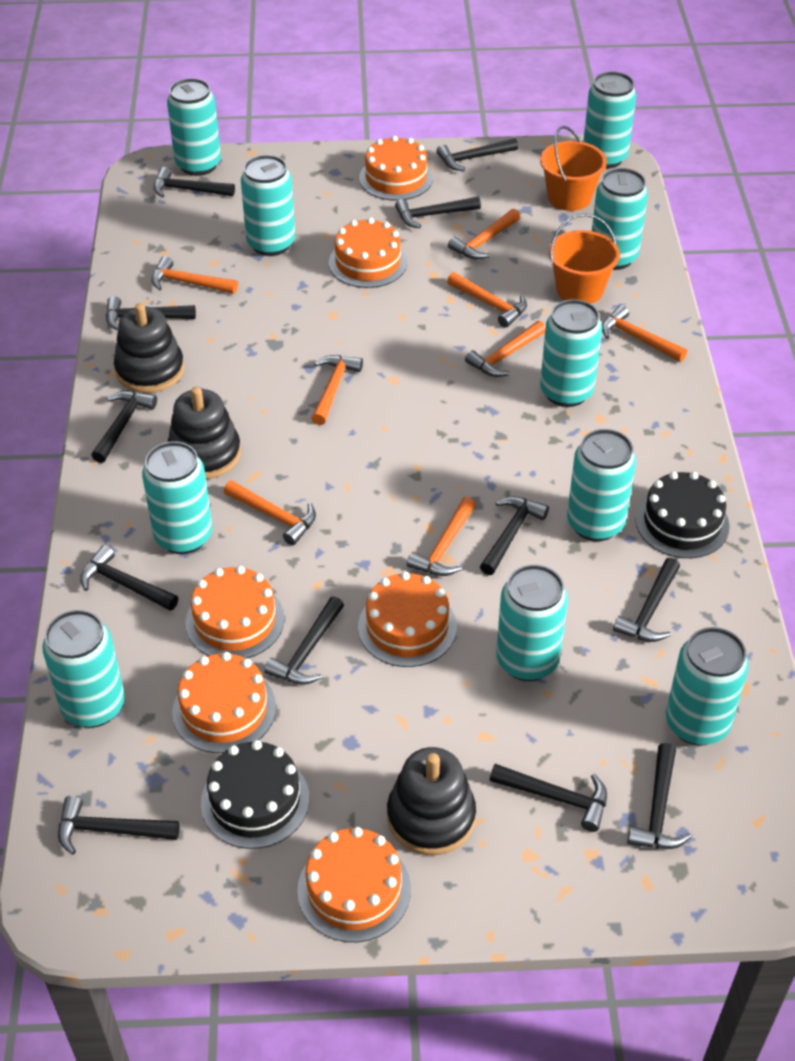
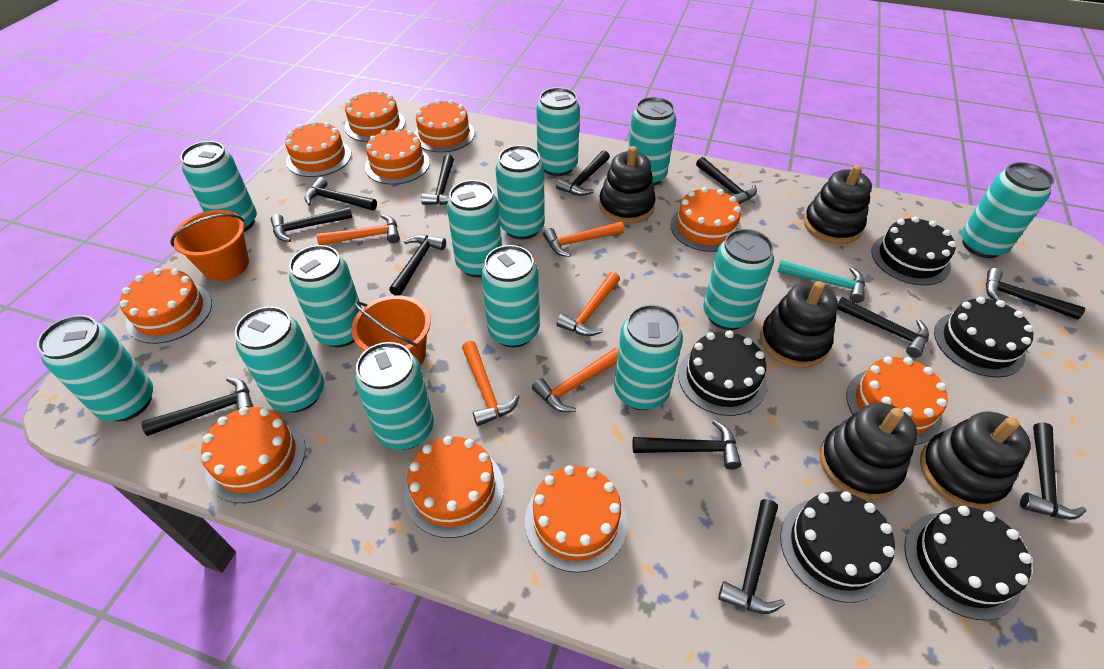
black cake: [201,740,309,849] [636,471,730,558] = 2 -> [678,331,767,416] [780,491,895,603] [871,216,956,285] [904,506,1032,620] [934,297,1034,377] = 5
black stacking toy: [114,303,184,393] [168,387,241,479] [387,747,476,855] = 3 -> [599,146,656,224] [760,281,838,368] [803,165,872,244] [820,403,918,500] [920,412,1031,509] = 5
orange cake: [172,652,276,753] [185,566,284,659] [297,827,411,942] [329,218,407,288] [358,572,457,667] [359,136,433,201] = 6 -> [120,268,212,344] [201,407,306,503] [285,121,351,177] [345,90,405,142] [365,128,430,185] [404,436,504,538] [414,100,475,153] [525,465,627,573] [670,187,742,252] [846,356,948,445] = 10
orange hammer: [151,256,238,294] [224,480,316,545] [311,355,363,425] [407,497,476,576] [447,272,527,328] [448,209,520,259] [465,321,546,377] [602,305,687,362] = 8 -> [317,214,400,245] [462,341,520,426] [532,348,618,412] [543,221,624,257] [557,272,620,336] = 5
turquoise can: [42,610,125,728] [142,441,212,554] [167,78,221,176] [241,155,295,256] [496,565,568,681] [540,299,602,407] [567,429,636,541] [583,71,636,169] [592,168,648,270] [666,627,749,746] = 10 -> [37,315,153,421] [180,141,257,232] [235,306,324,412] [289,245,362,347] [355,342,434,450] [447,180,502,278] [481,245,540,347] [495,145,545,240] [536,87,580,176] [614,304,683,410] [628,97,676,186] [703,229,774,330] [961,162,1054,258] = 13
turquoise hammer: none = 0 -> [777,260,865,303] = 1

